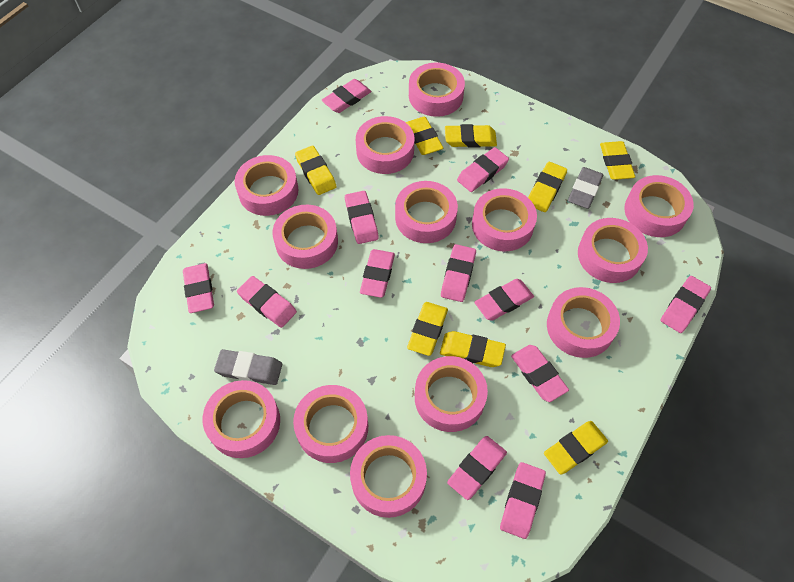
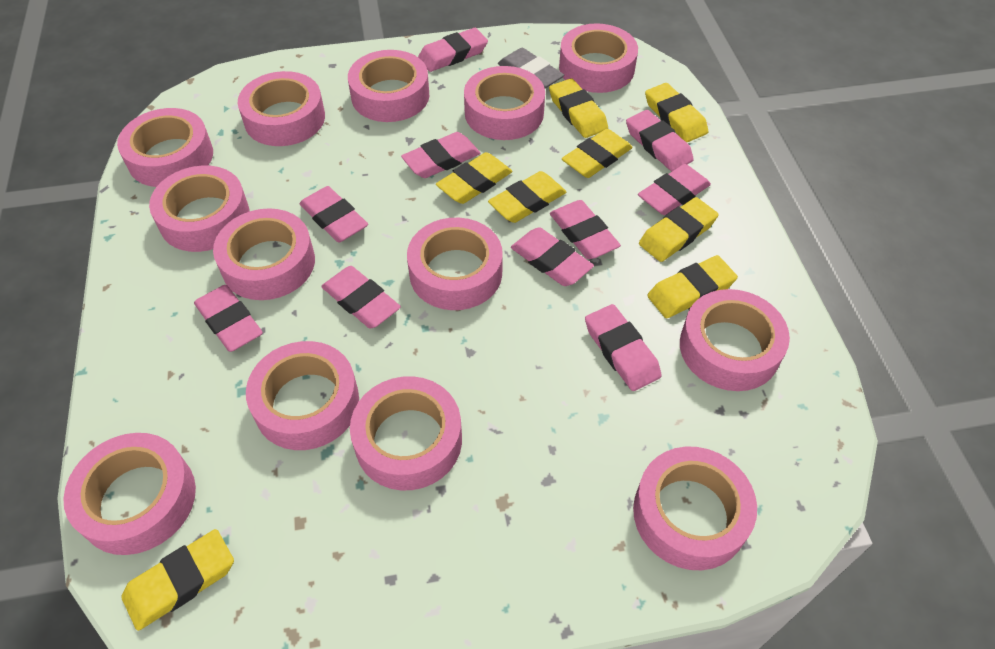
grey eraser: [214,349,282,385] [568,167,603,209] = 2 -> [498,48,564,88] = 1
pink eraser: [183,263,214,313] [237,276,297,328] [321,79,371,113] [345,191,379,244] [360,249,395,298] [441,244,476,302] [447,436,507,500] [457,147,509,192] [474,279,534,320] [500,462,546,539] [511,345,569,402] [660,276,711,333] = 12 -> [194,285,263,352] [300,186,368,242] [321,266,401,328] [401,132,481,178] [418,28,488,72] [511,227,594,286] [550,200,621,259] [585,304,662,391] [626,110,694,171] [638,164,711,215] = 10

